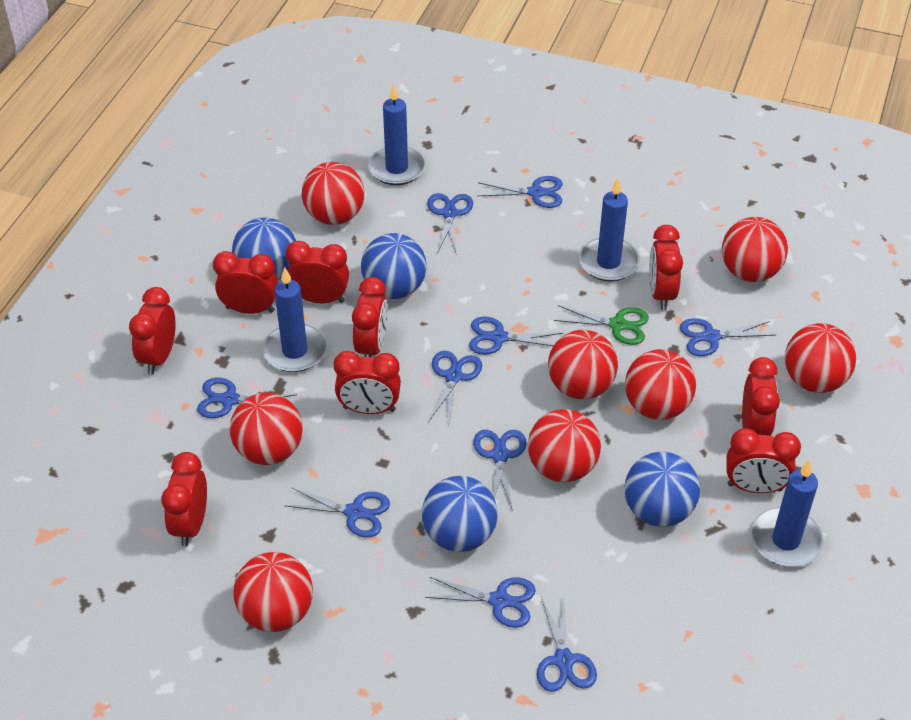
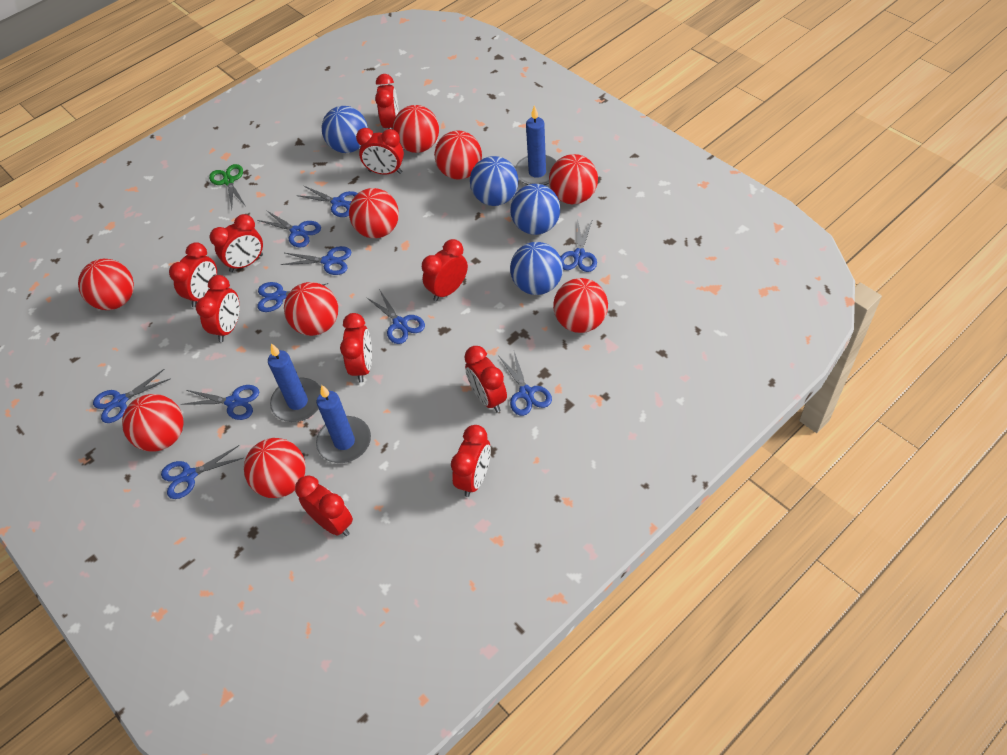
blue candle: [262,267,327,372] [368,84,426,185] [579,178,640,281] [751,460,824,567] = 4 -> [268,343,321,422] [316,385,371,463] [515,105,556,185] = 3
red ball: [230,393,303,465] [233,552,313,632] [302,162,365,225] [528,409,601,482] [548,330,618,400] [625,349,696,420] [722,217,788,282] [785,323,856,393] = 8 -> [78,259,134,310] [122,394,184,451] [244,438,306,498] [284,282,338,336] [349,188,399,238] [393,105,439,153] [434,131,482,179] [549,154,598,204] [553,278,608,333] = 9
red clock: [129,287,176,374] [161,452,207,547] [213,251,278,314] [285,241,349,303] [334,351,401,414] [352,277,388,357] [649,225,683,310] [726,428,801,493] [742,357,780,436] = 9 -> [169,242,217,307] [196,275,240,342] [210,214,263,272] [295,475,353,536] [340,313,372,383] [356,128,404,175] [375,74,399,129] [422,239,468,301] [451,425,491,497] [464,346,507,412] = 10

